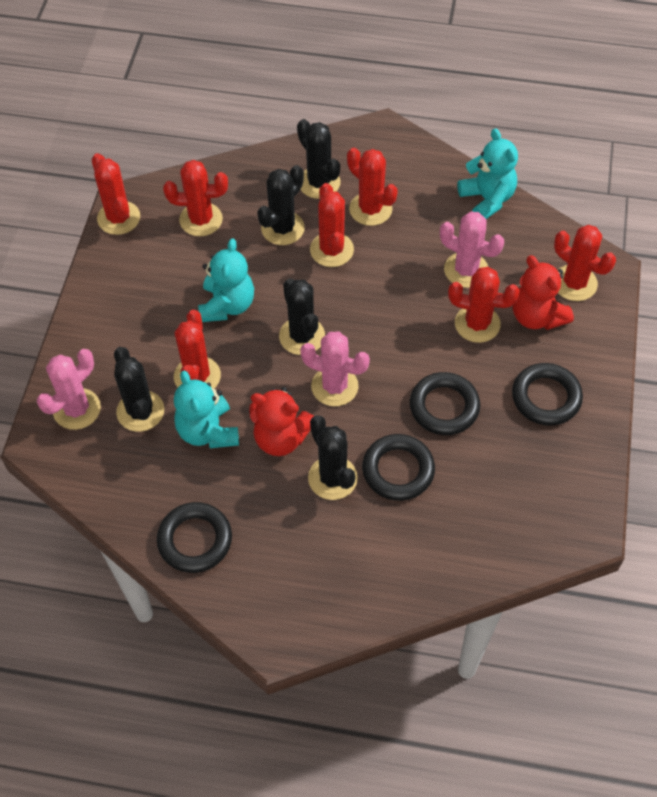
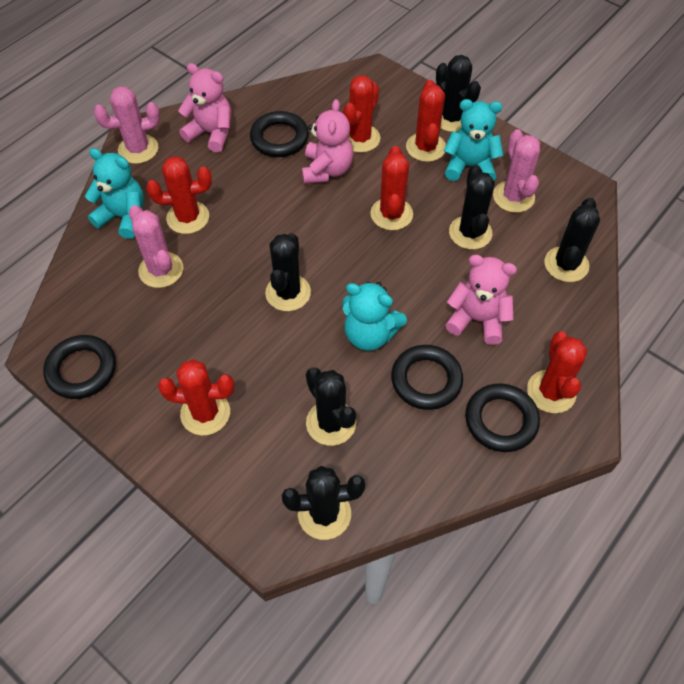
black cactus: [114,347,164,432] [257,165,305,245] [279,279,325,355] [297,119,340,199] [308,415,358,500] = 5 -> [265,233,311,311] [282,466,365,540] [306,367,356,446] [436,55,481,132] [449,165,495,250] [544,198,600,282] = 6
pink teddy bear: none = 0 -> [178,63,231,152] [302,99,353,184] [445,255,517,345] = 3
red cactus: [92,153,140,235] [163,160,228,236] [174,310,221,389] [310,183,354,267] [347,148,398,226] [448,267,520,343] [554,225,616,301] = 7 -> [146,156,212,234] [158,359,234,435] [343,75,380,153] [370,146,413,230] [406,80,446,162] [527,332,587,413] = 6
red teddy bear: [249,387,314,456] [513,255,574,330] = 2 -> none = 0

